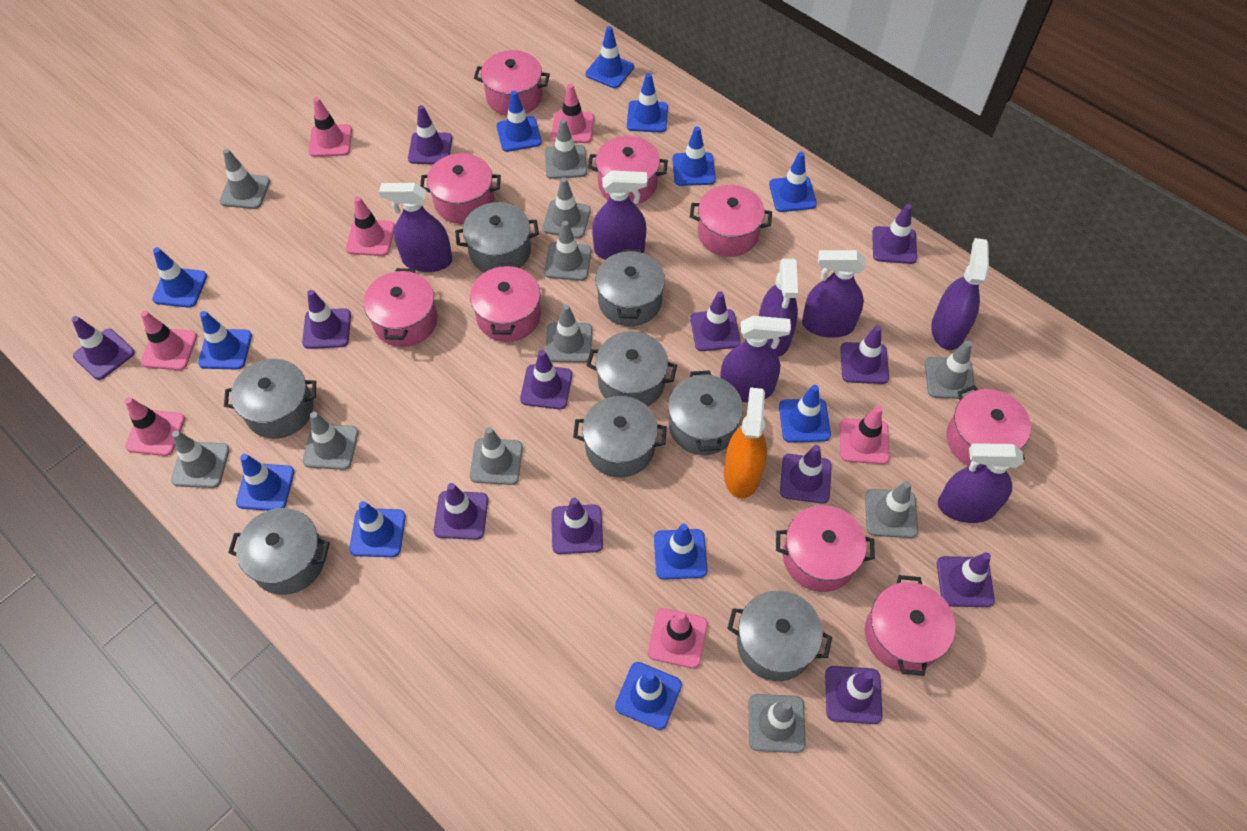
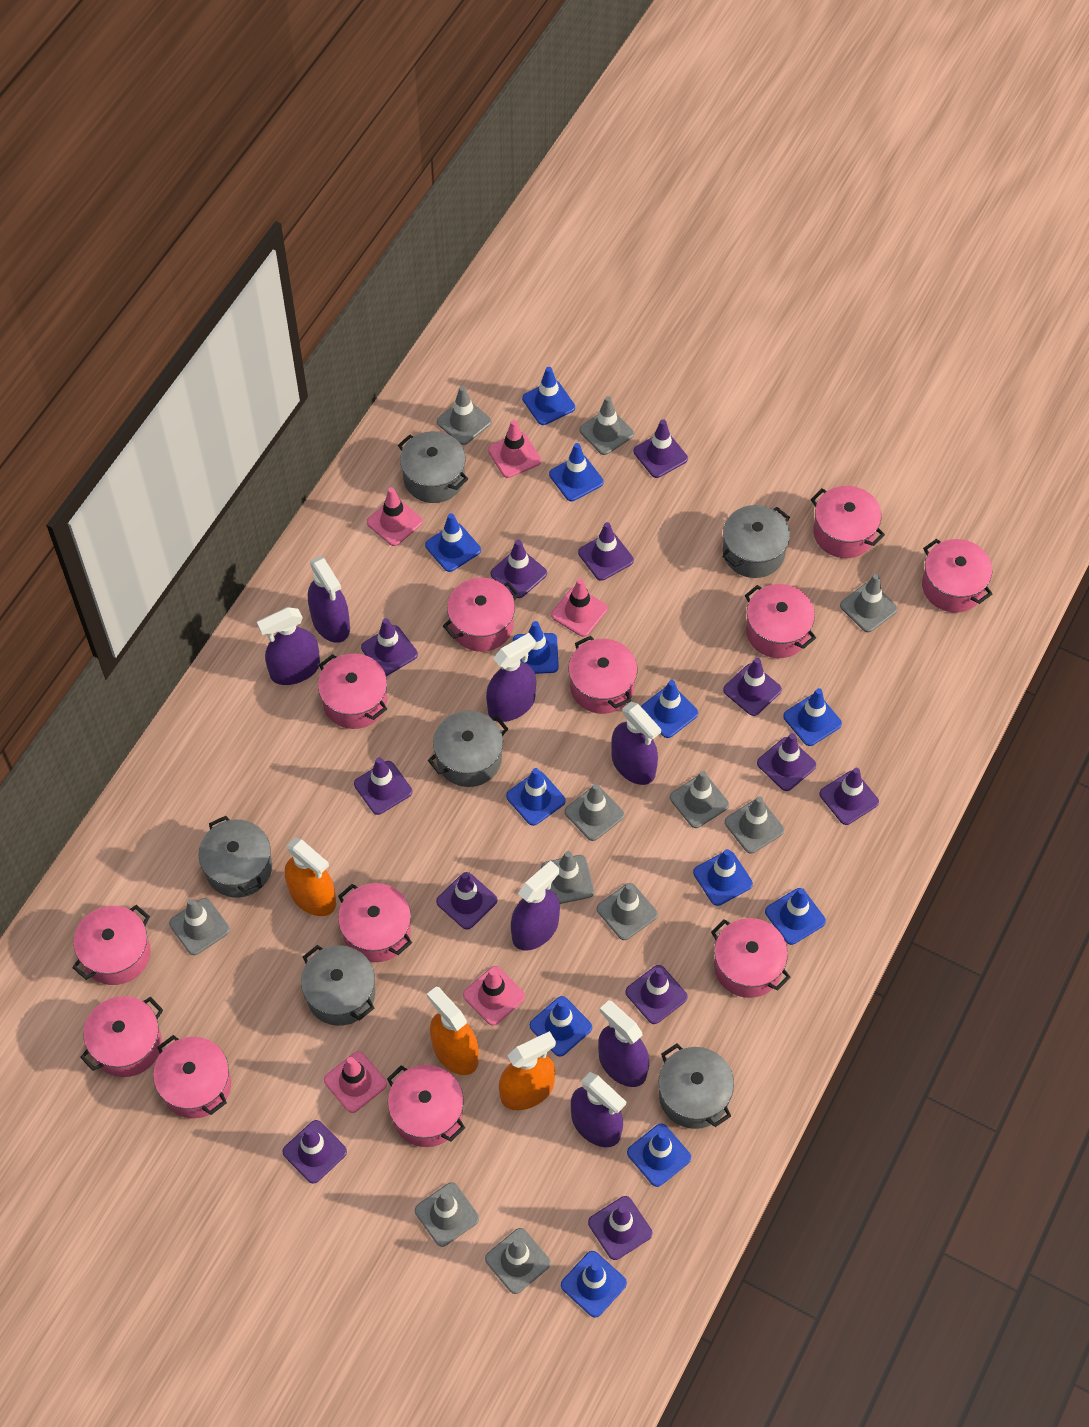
grey pot: [224,359,316,439] [228,508,330,595] [455,202,539,272] [573,396,667,477] [586,331,677,406] [595,249,665,326] [668,370,743,455] [727,591,832,681] = 8 -> [198,816,272,898] [301,945,375,1026] [398,431,468,503] [428,711,508,787] [658,1044,734,1129] [722,505,790,578] = 6
orange spray bottle: [724,387,767,498] = 1 -> [285,837,336,916] [427,987,479,1075] [499,1031,556,1110] = 3
pink pot: [363,268,438,347] [420,153,501,224] [470,264,541,342] [474,50,550,116] [588,136,668,205] [690,185,772,257] [776,505,875,592] [865,575,955,676] [946,385,1031,466] = 9 -> [72,905,151,985] [80,996,163,1077] [153,1035,231,1118] [318,654,387,729] [338,883,412,962] [387,1065,465,1147] [443,578,519,652] [569,636,637,714] [711,918,791,998] [745,584,816,658] [811,486,885,558] [922,539,993,613] = 12
pink traffic cone: [125,397,185,456] [141,311,197,370] [309,97,352,157] [346,196,395,256] [551,84,594,143] [648,608,708,668] [840,406,890,464] = 7 -> [324,1051,387,1113] [367,487,423,546] [463,966,525,1026] [488,420,541,478] [551,579,608,637] = 5

